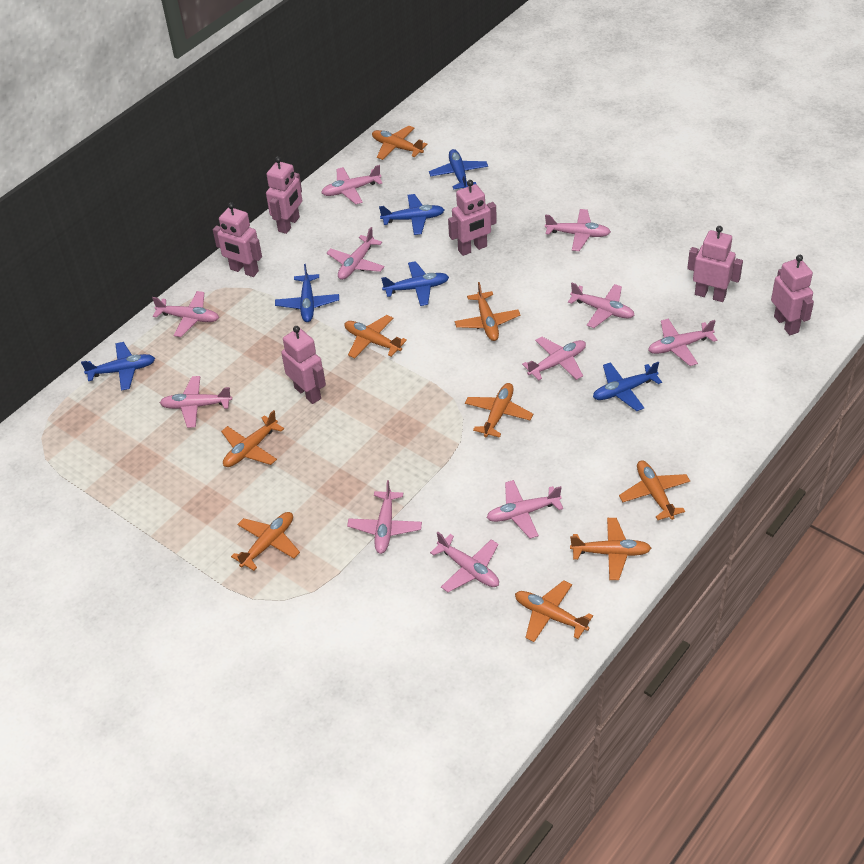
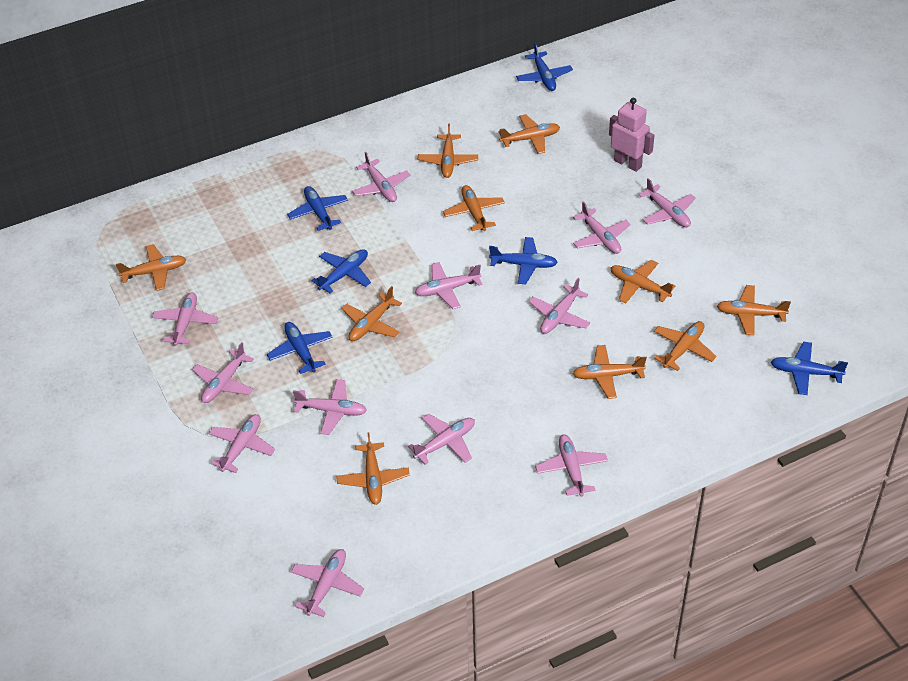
orange plane: [221,410,284,467] [231,512,300,571] [344,315,407,359] [372,126,427,160] [455,282,520,341] [465,383,533,438] [515,580,593,642] [570,518,651,580] [619,460,690,520] = 9 -> [116,244,186,291] [336,433,410,505] [342,286,402,341] [418,124,478,178] [443,185,505,231] [499,114,560,154] [573,345,647,399] [610,260,676,304] [654,321,716,371] [717,285,791,335] = 10
pink plane: [152,291,219,337] [160,376,232,428] [321,165,382,204] [327,227,385,280] [347,480,422,554] [430,532,499,592] [487,480,563,539] [522,337,586,381] [545,209,611,251] [568,283,635,328] [648,319,717,366] = 11 -> [152,292,218,346] [192,342,254,403] [208,414,275,473] [291,549,364,617] [293,379,367,435] [352,152,410,202] [408,414,475,465] [415,262,483,309] [529,278,590,334] [535,434,608,497] [573,201,631,254] [639,178,696,227] = 12
pink robot: [213,202,262,277] [266,157,302,234] [281,326,326,404] [448,180,497,256] [687,226,743,302] [771,255,814,335] = 6 -> [609,98,655,172] = 1

